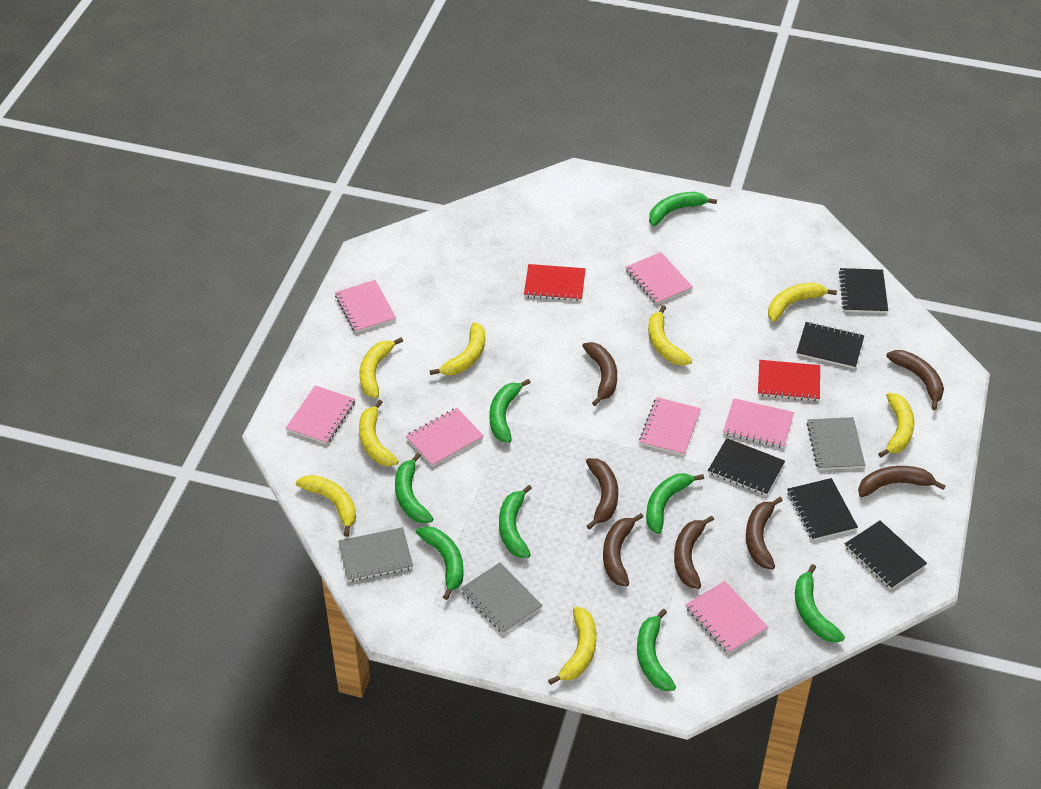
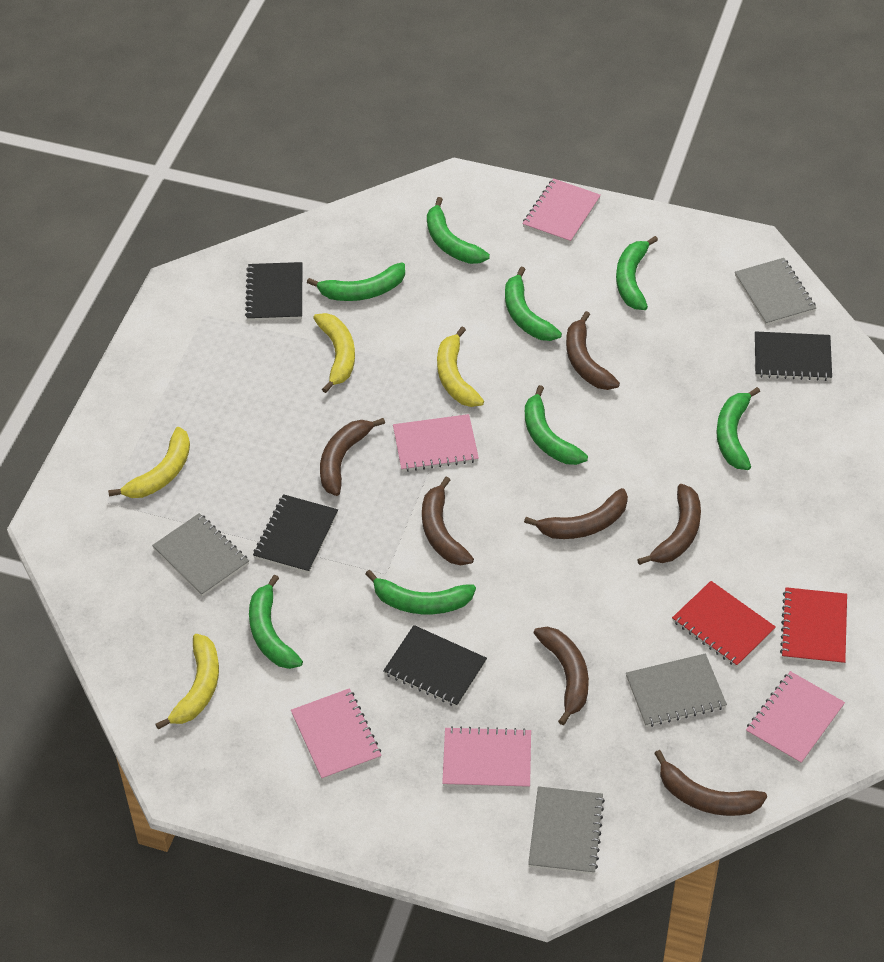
black notebook: [708,438,785,496] [787,478,858,541] [796,322,864,369] [839,268,888,313] [845,521,927,589] = 5 -> [245,262,302,321] [253,494,338,573] [383,625,487,707] [755,331,832,381] = 4
grey notebook: [338,527,413,582] [461,562,543,634] [807,417,865,470] = 3 -> [152,513,249,596] [528,786,605,874] [626,653,727,727] [735,258,816,325] = 4
pink notebook: [286,385,356,444] [335,280,396,333] [406,408,484,467] [626,252,693,304] [639,397,701,456] [685,581,768,654] [723,398,794,448] = 7 -> [291,688,382,780] [393,414,479,472] [442,726,531,789] [522,178,601,243] [746,671,845,765] = 5
yellow banana: [296,475,356,537] [359,337,403,398] [359,399,398,466] [430,322,485,375] [548,607,597,685] [648,305,692,366] [768,283,837,322] [878,393,915,457] = 8 -> [108,427,190,498] [156,634,219,730] [313,313,355,393] [437,327,484,407] = 4

